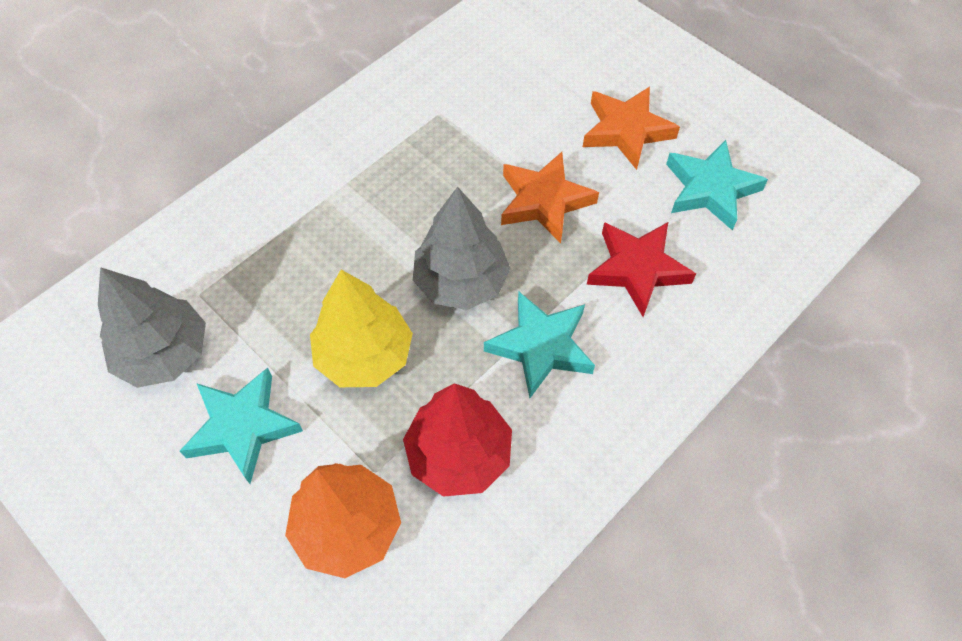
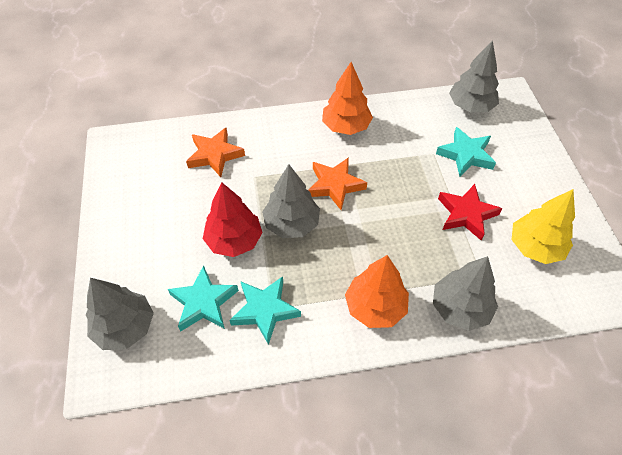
grey tree: [98,267,206,388] [413,187,511,310] = 2 -> [86,278,154,350] [262,164,320,238] [433,256,498,331] [449,40,499,112] = 4
orange tree: [285,463,401,578] = 1 -> [322,62,373,135] [345,255,409,328] = 2

